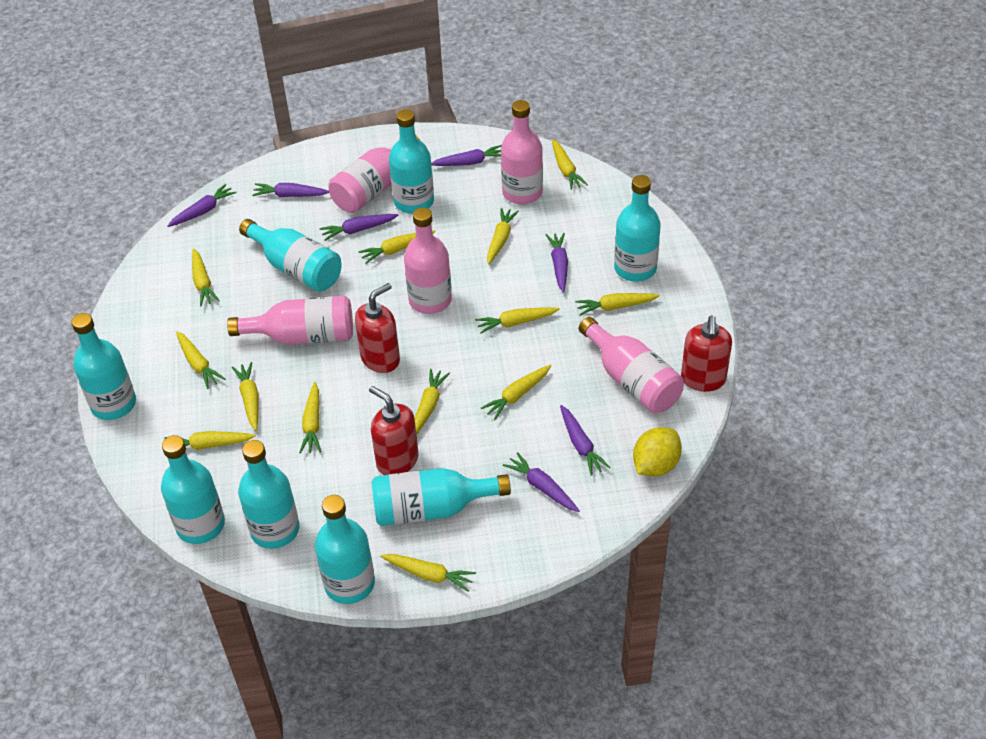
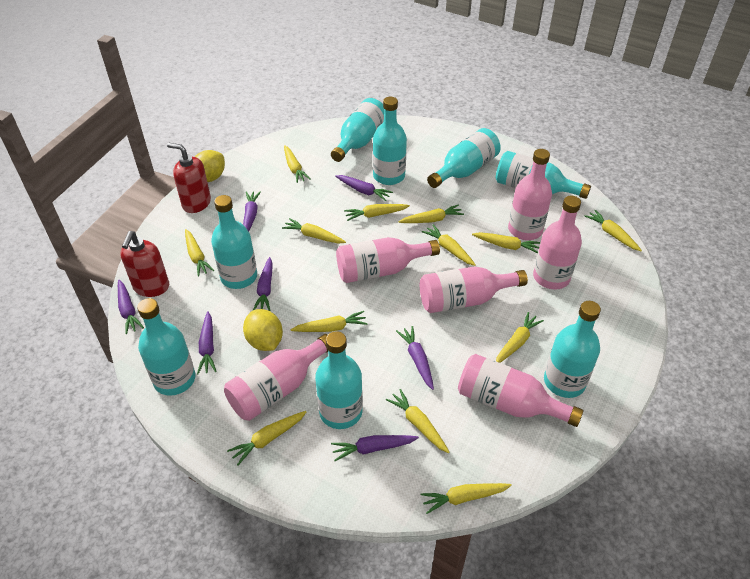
pink bottle: [227,296,353,345] [329,135,420,213] [404,207,452,314] [501,100,543,205] [579,317,684,413] = 5 -> [224,334,328,421] [336,237,440,283] [420,266,528,313] [458,354,583,427] [508,149,552,240] [533,196,582,290] = 6
red soap dispenser: [355,283,400,373] [369,386,419,475] [681,315,732,392] = 3 -> [120,231,169,297] [167,143,211,213] = 2
yellow lemon: [633,427,682,476] = 1 -> [195,150,225,182] [243,309,283,351] = 2

